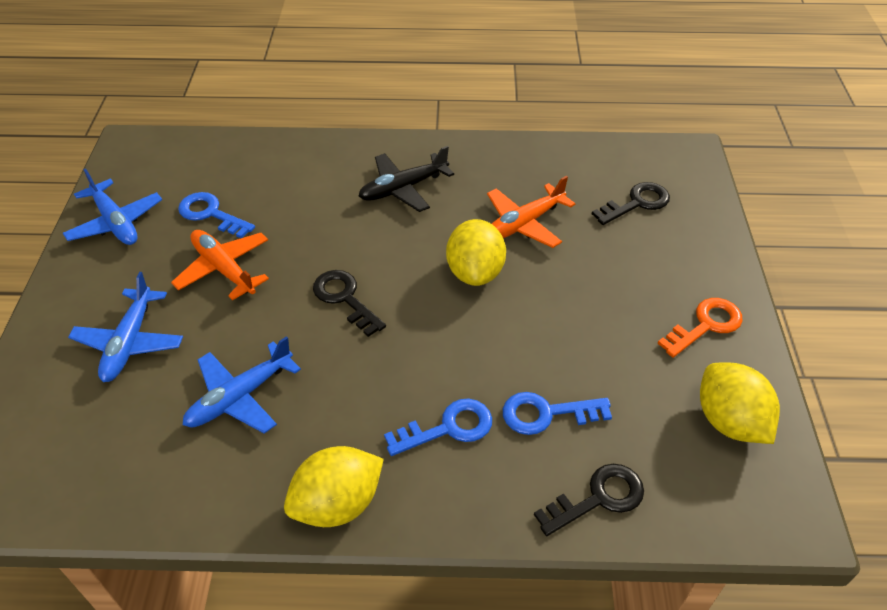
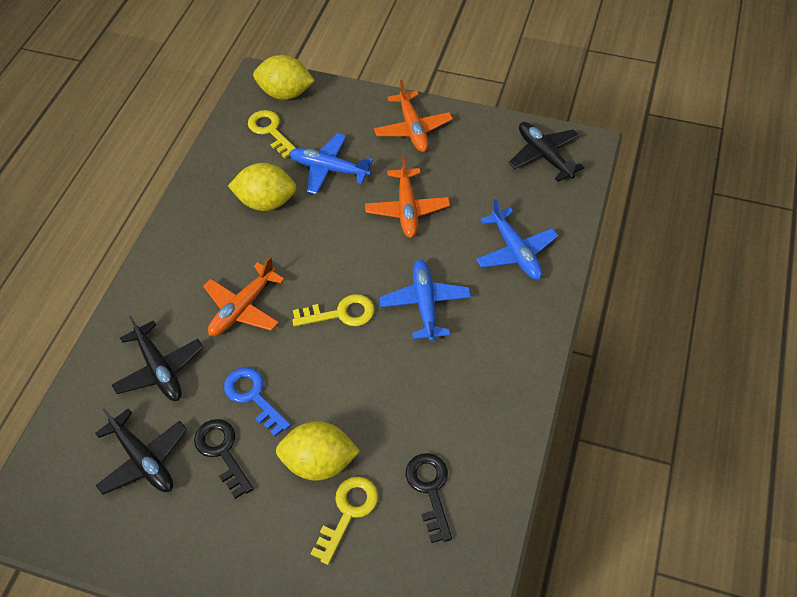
black key: [313,270,386,337] [534,464,644,536] [592,182,670,225] = 3 -> [194,419,253,499] [406,453,452,543] = 2
black plane: [359,146,454,212] = 1 -> [95,408,187,495] [112,316,203,401] [509,122,585,182] = 3
blue key: [178,192,255,238] [384,399,492,456] [503,392,612,435] = 3 -> [224,367,291,436] = 1
orange key: [658,298,743,358] = 1 -> none = 0
orange plane: [171,230,269,300] [487,176,575,248] = 2 -> [203,257,285,336] [365,155,450,238] [374,80,453,152] = 3
yellow key: none = 0 -> [248,110,296,158] [292,294,375,327] [311,477,378,565] = 3

